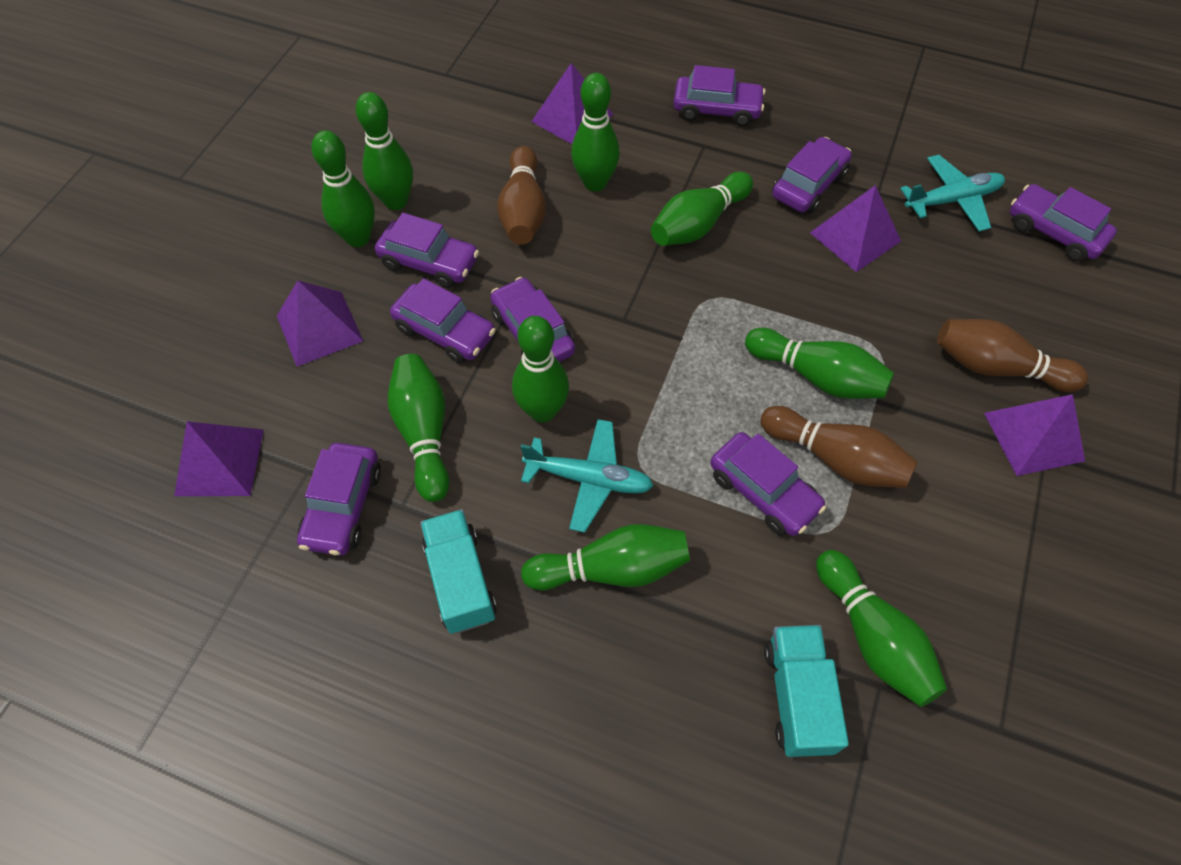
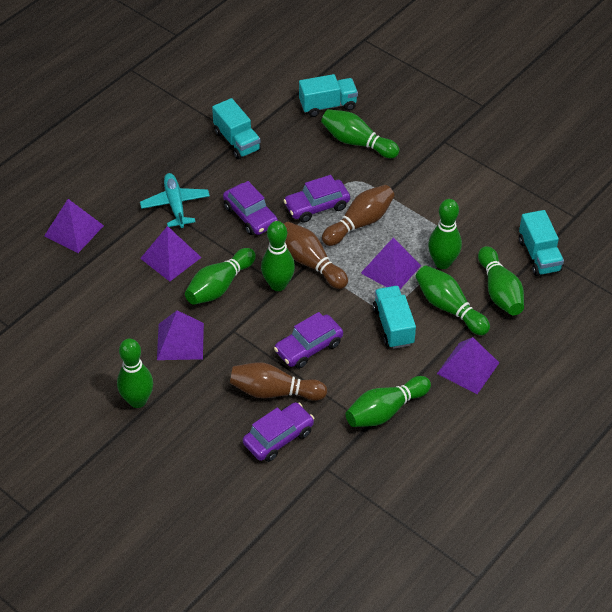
green bowling pin: [311,130,375,247] [355,92,413,210] [388,354,450,502] [512,316,569,423] [521,524,690,591] [571,73,620,192] [651,172,753,246] [745,328,894,399] [816,550,947,707] = 9 -> [117,338,153,408] [185,248,256,305] [261,221,295,291] [321,109,399,158] [346,376,431,427] [415,265,490,335] [428,199,462,269] [478,246,524,315] = 8
purple car: [297,443,381,556] [375,213,479,288] [390,278,496,364] [490,277,575,362] [673,65,766,127] [710,432,826,536] [772,137,852,214] [1010,184,1117,262] = 8 -> [223,181,278,235] [243,402,314,462] [274,312,343,369] [283,175,350,222] = 4
turquoise plane: [520,419,654,533] [900,155,1005,232] = 2 -> [140,173,210,228] = 1
turquoise truck: [420,509,497,634] [764,625,849,757] = 2 -> [212,98,261,159] [299,74,358,117] [373,286,416,349] [519,210,564,276] = 4

